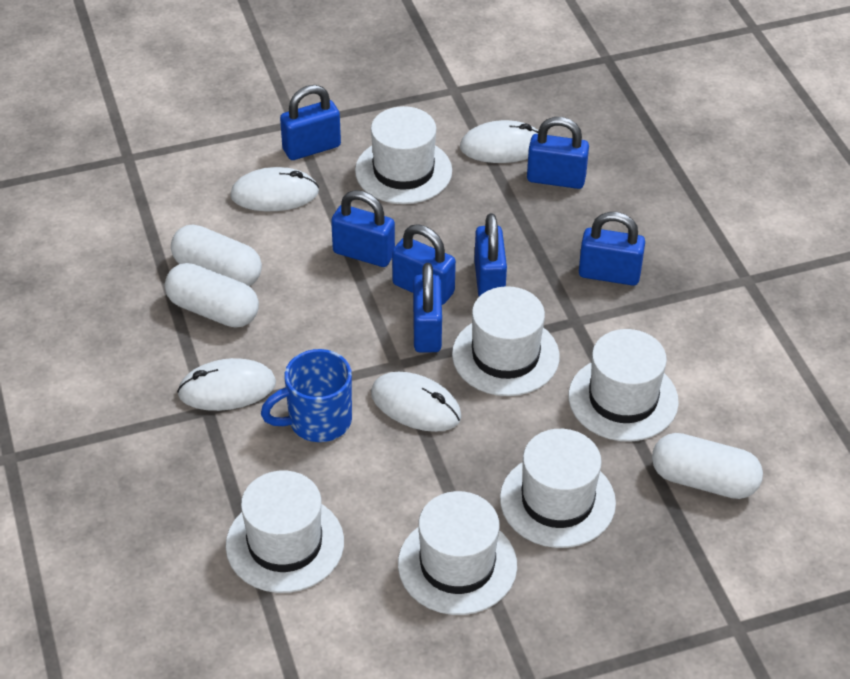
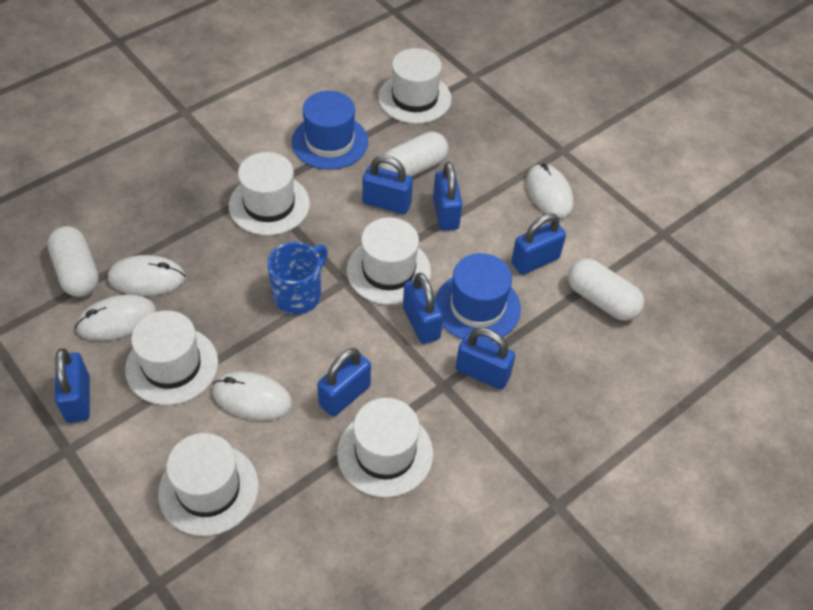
blue hat: none = 0 -> [292,91,368,170] [435,253,521,342] = 2

